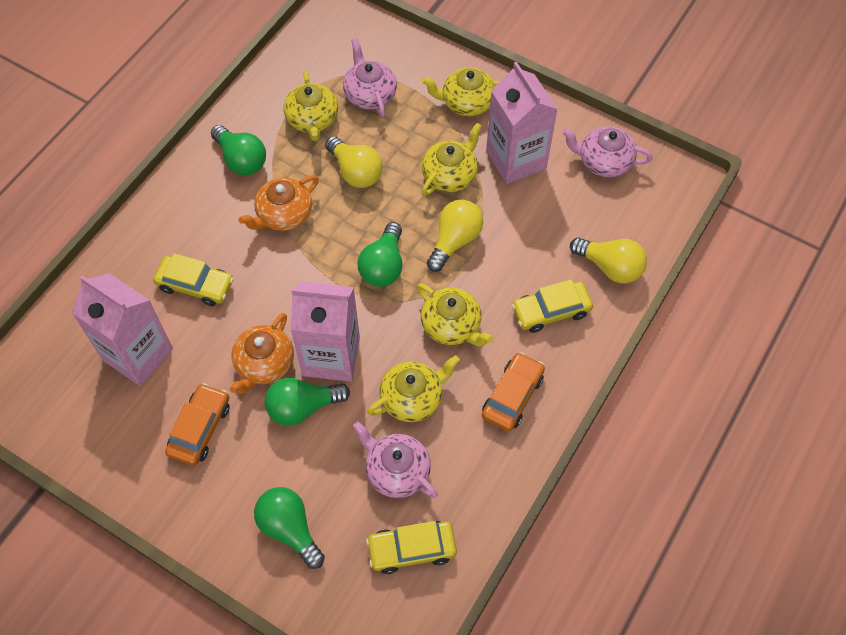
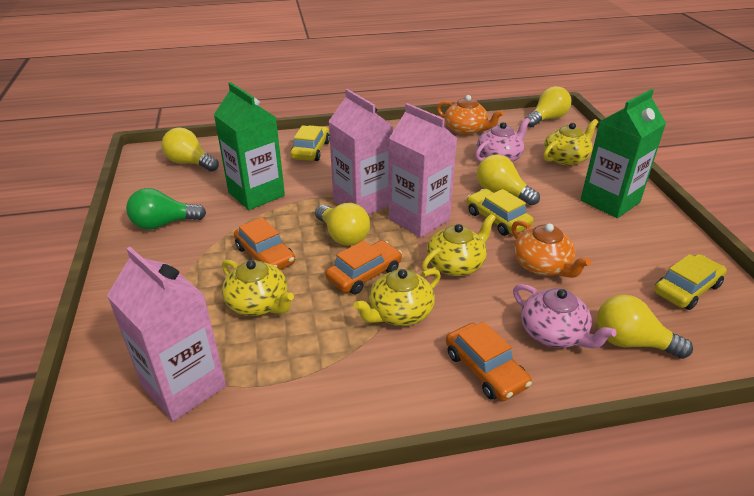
green carton: none = 0 -> [214,82,285,210] [580,89,666,218] = 2
green light bulb: [211,125,266,176] [254,487,325,569] [265,378,350,426] [357,222,402,287] = 4 -> [126,188,206,230] = 1
orange car: [165,383,230,466] [482,352,545,432] = 2 -> [234,217,295,270] [325,240,402,294] [446,321,532,401] = 3
pink teapot: [343,38,397,117] [353,421,438,498] [562,126,653,177] = 3 -> [475,118,530,162] [513,284,616,348] = 2
yellow light bulb: [325,136,383,188] [427,200,483,272] [570,237,647,283] = 3 -> [162,127,219,172] [315,203,370,246] [477,154,540,205] [525,86,571,127] [597,295,693,359] = 5
yellow teapot: [284,71,338,141] [367,355,460,422] [417,283,493,346] [422,67,500,116] [422,123,482,196] = 5 -> [222,259,294,316] [353,269,441,326] [421,214,496,276] [543,119,598,166] = 4

